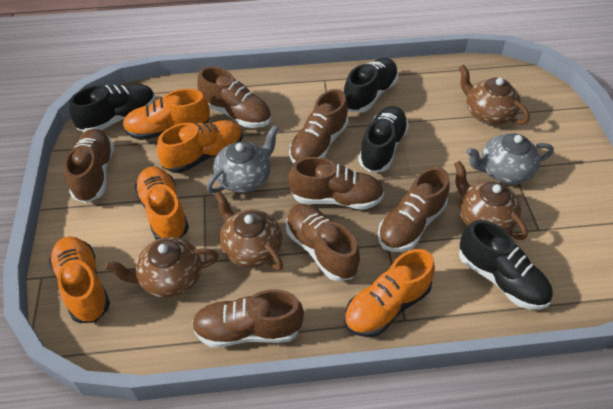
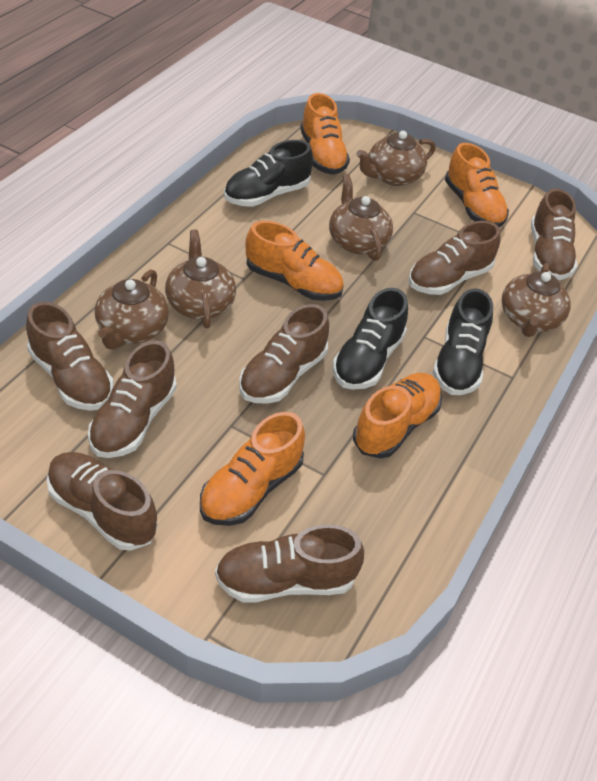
black shoe: [69,84,155,132] [344,58,398,113] [358,106,409,173] [459,220,553,310] = 4 -> [224,140,313,207] [333,288,408,390] [433,288,493,395] = 3
brown teapot: [105,237,219,298] [214,191,283,271] [454,161,528,240] [459,65,530,125] = 4 -> [95,270,169,350] [165,229,236,328] [329,174,393,261] [356,131,436,186] [502,263,571,337] = 5
grey teapot: [207,126,279,193] [466,134,554,184] = 2 -> none = 0

